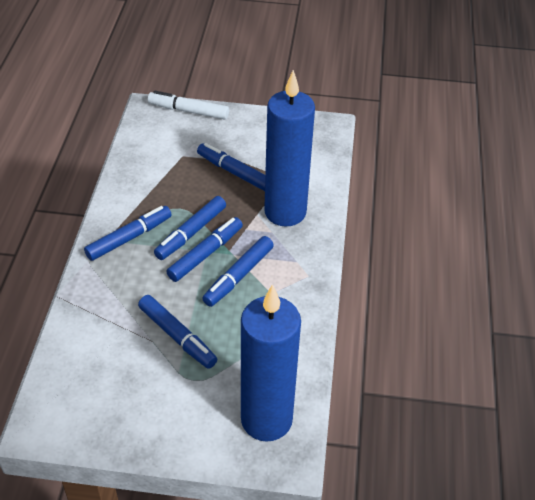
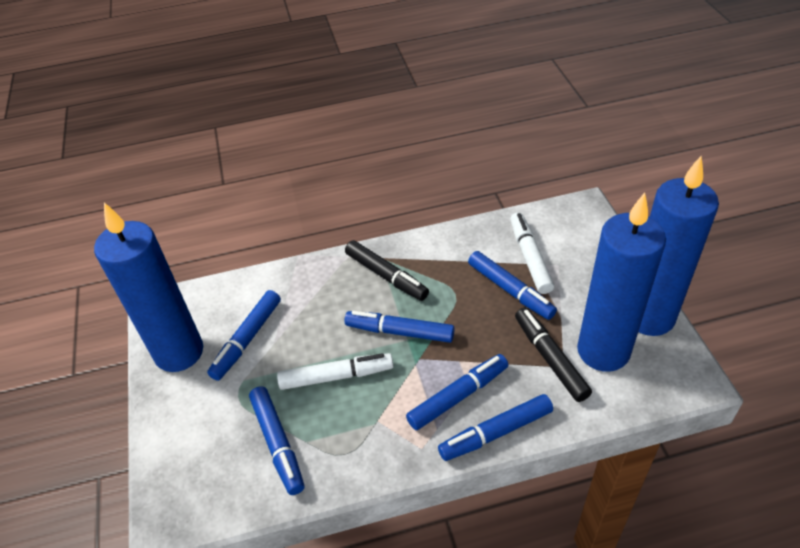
black marker: none = 0 -> [345,240,429,301] [515,308,592,402] = 2
blue candle: [241,284,301,442] [264,70,315,226] = 2 -> [94,203,203,372] [577,192,666,372] [638,156,719,336] = 3
white marker: [148,91,229,120] = 1 -> [277,353,393,390] [510,212,554,294] = 2

